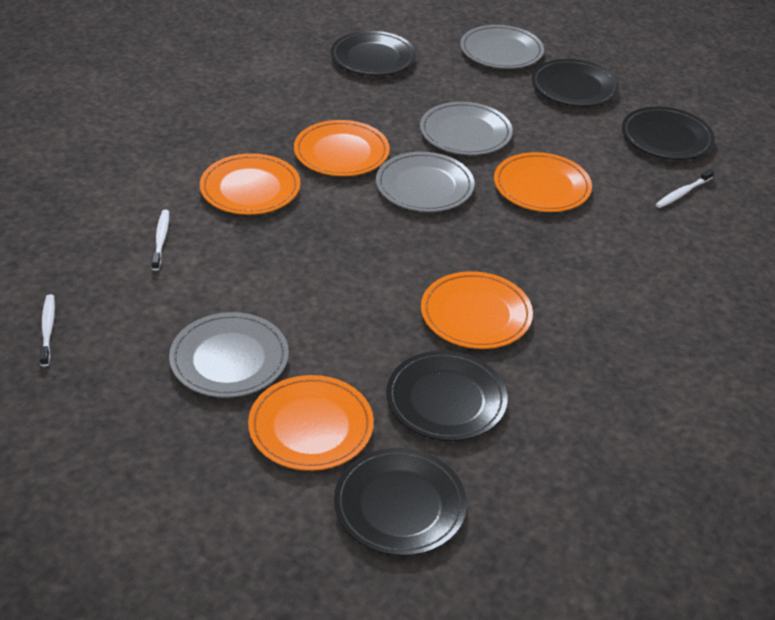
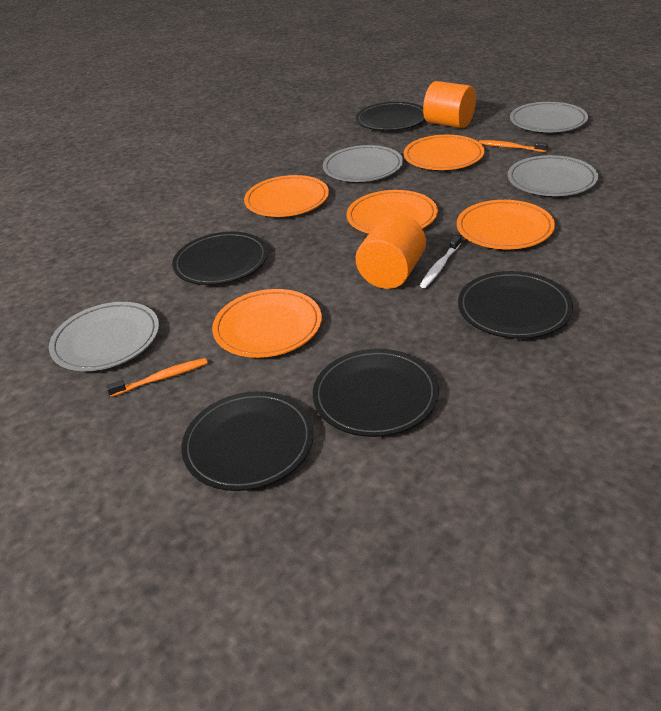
orange cylinder: none = 0 -> [356,213,426,289] [423,81,476,128] = 2
orange toothbrush: none = 0 -> [106,358,208,397] [479,140,548,152] = 2
white toothbrush: [39,294,55,366] [151,210,169,271] [656,168,715,208] = 3 -> [420,236,461,288] = 1

